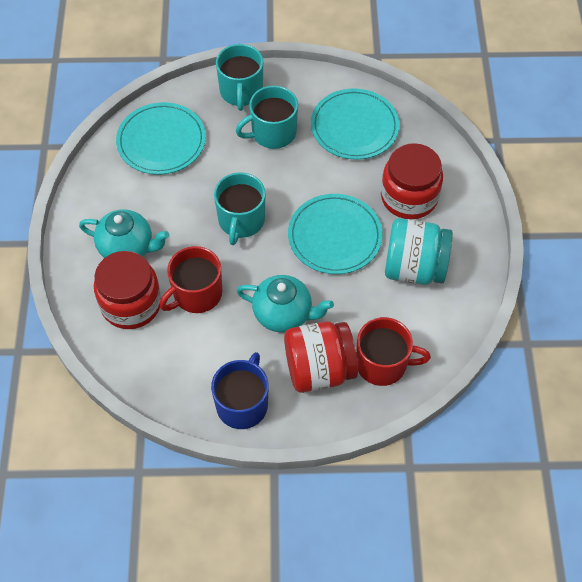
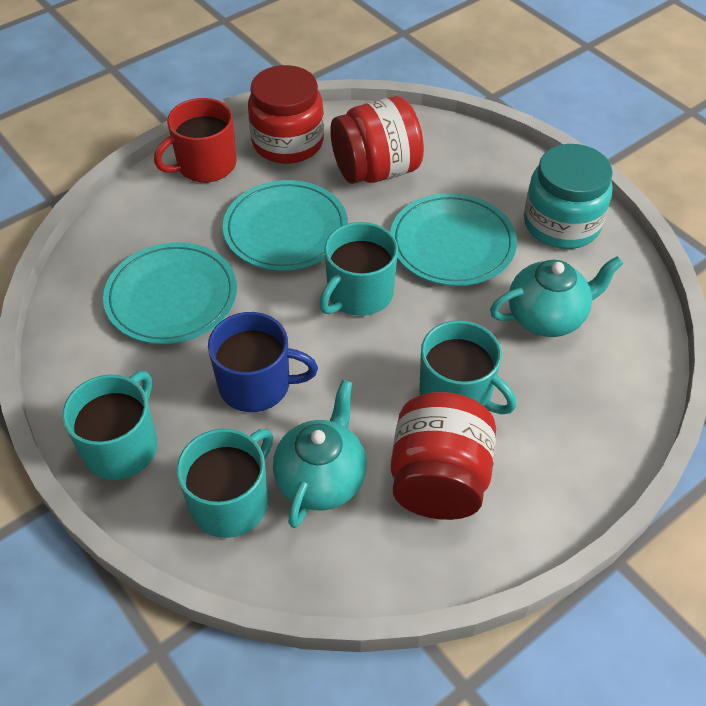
red mug: [159,246,222,313] [356,317,431,386] = 2 -> [154,98,236,182] = 1
turquoise mug: [214,172,265,245] [216,44,263,111] [236,86,298,149] = 3 -> [62,371,157,480] [176,429,273,538] [319,222,398,316] [419,320,517,414] = 4

